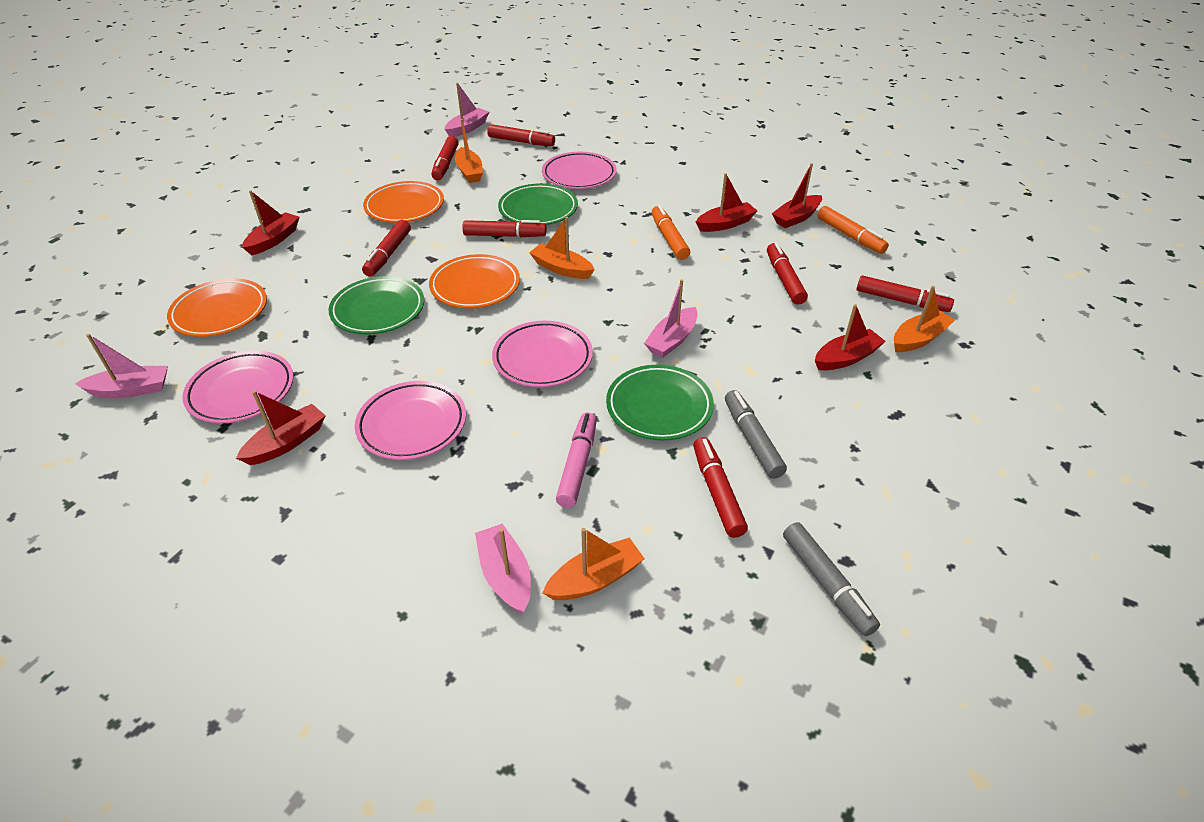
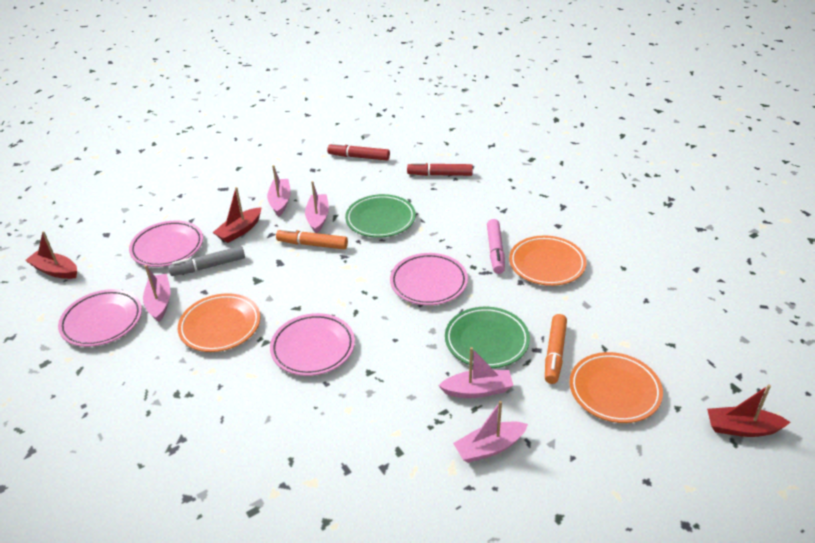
green plate: [329,276,424,334] [498,183,578,225] [606,365,714,441] = 3 -> [345,194,416,238] [445,307,530,368] = 2
grey marker: [725,390,787,479] [783,522,880,636] = 2 -> [168,246,245,276] = 1
orange boat: [455,119,483,183] [529,217,595,279] [543,528,645,600] [894,286,955,352] = 4 -> none = 0
pink boat: [75,334,168,398] [445,83,489,137] [475,523,531,614] [644,279,698,358] = 4 -> [143,265,171,322] [267,165,291,216] [305,181,329,233] [438,347,514,398] [453,401,528,463] = 5
red boat: [236,390,326,465] [242,190,300,255] [696,173,757,232] [772,163,822,228] [815,304,886,370] = 5 -> [25,231,77,279] [213,187,262,243] [707,384,790,437] = 3
red marker: [362,220,411,277] [431,136,459,180] [462,220,546,237] [487,124,555,146] [693,437,748,538] [767,242,808,305] [857,275,954,312] = 7 -> [327,143,390,161] [407,162,473,176] = 2

